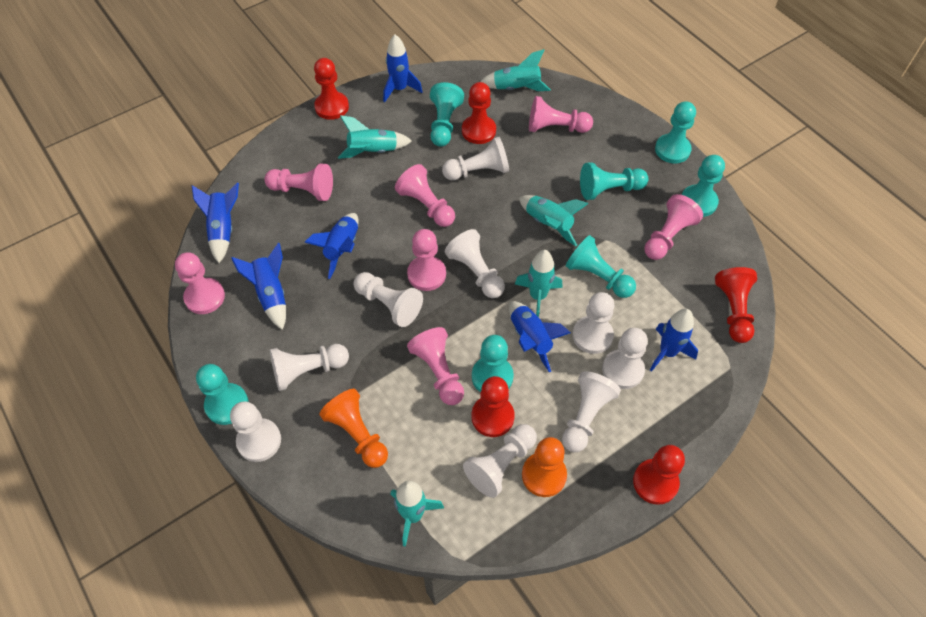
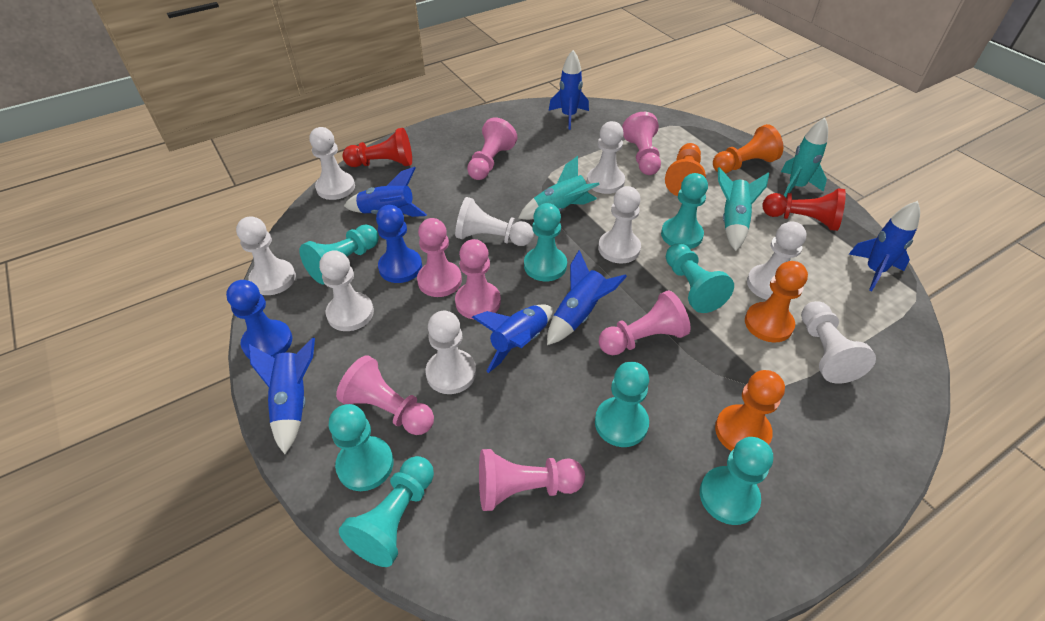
blue pawn: none = 0 -> [226,280,292,359] [376,205,422,283] = 2
orange pawn: [319,389,388,468] [522,437,567,497] = 2 -> [665,143,706,196] [713,124,783,173] [715,370,785,451] [745,261,808,342] = 4
red pawn: [314,58,349,120] [462,82,496,144] [471,376,515,437] [633,445,685,505] [715,267,757,343] = 5 -> [342,128,412,167] [762,189,846,231] = 2
turquoise pawn: [196,364,248,425] [430,82,464,147] [472,335,514,392] [566,235,636,298] [580,162,648,200] [655,101,696,163] [682,155,725,217] = 7 -> [299,225,379,285] [329,404,394,491] [339,456,434,567] [524,203,567,281] [595,362,649,447] [661,173,708,249] [666,243,734,313] [700,437,773,525] = 8
turquoise rocket: [338,115,412,159] [391,481,444,547] [480,49,551,91] [515,250,562,317] [519,195,589,246] = 5 -> [518,156,600,220] [718,167,769,251] [781,118,828,197] = 3

